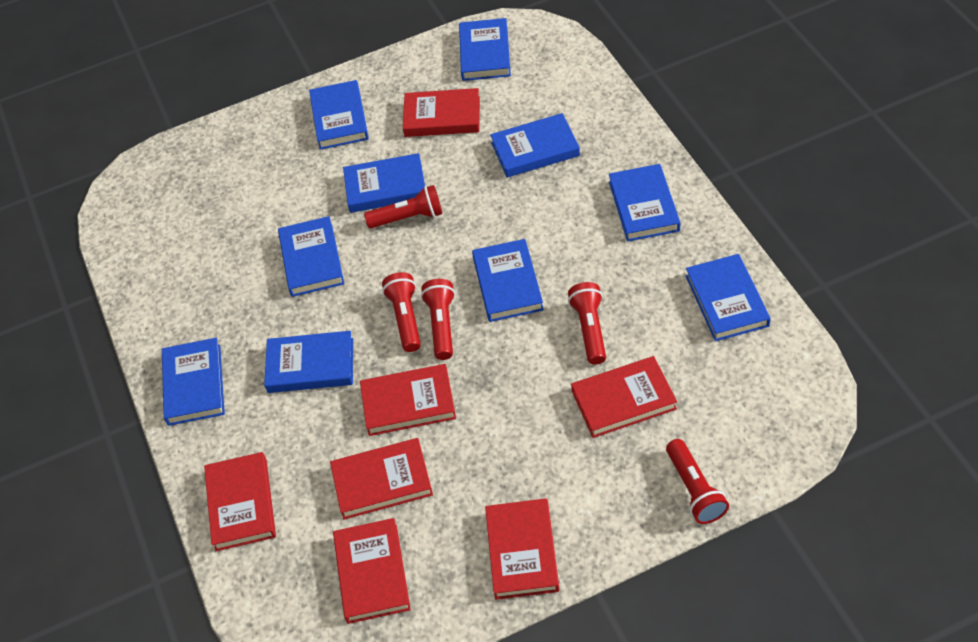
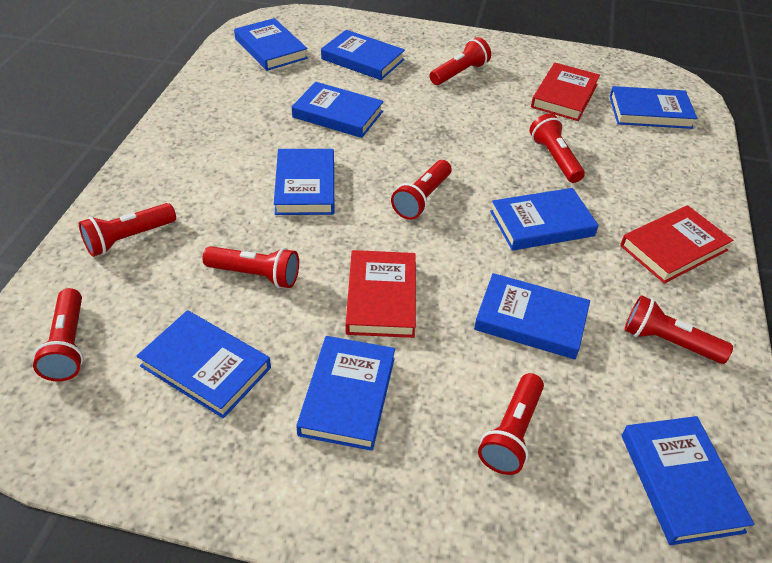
red book: [204,452,276,551] [330,438,433,520] [333,518,411,624] [360,364,456,436] [403,88,480,137] [485,498,560,600] [571,356,677,438] = 7 -> [346,250,416,338] [531,63,600,121] [620,205,733,284] = 3
red flashlight: [364,185,443,229] [382,272,421,352] [421,279,455,360] [568,282,606,365] [666,439,729,524] = 5 -> [33,288,84,382] [79,203,176,257] [202,246,299,288] [391,160,451,220] [430,37,491,85] [478,373,544,475] [529,113,585,183] [624,295,733,364] = 8

